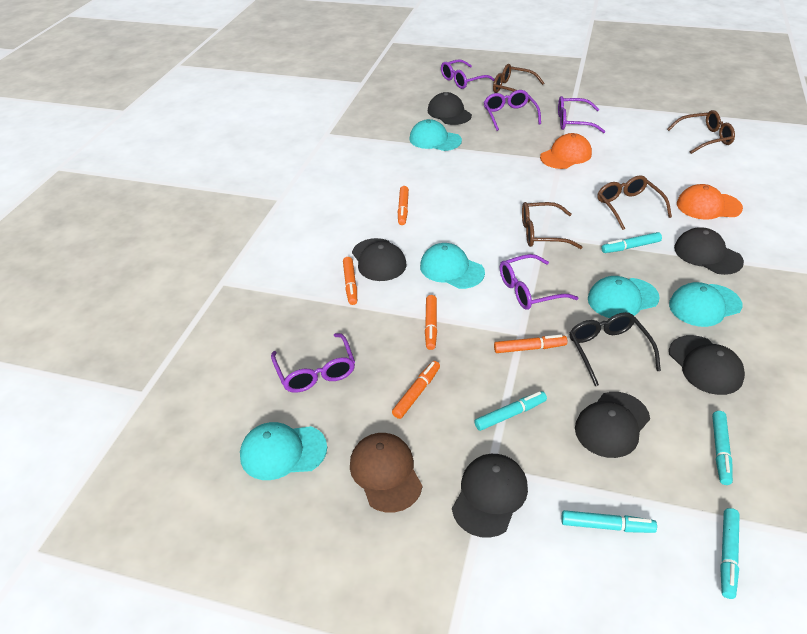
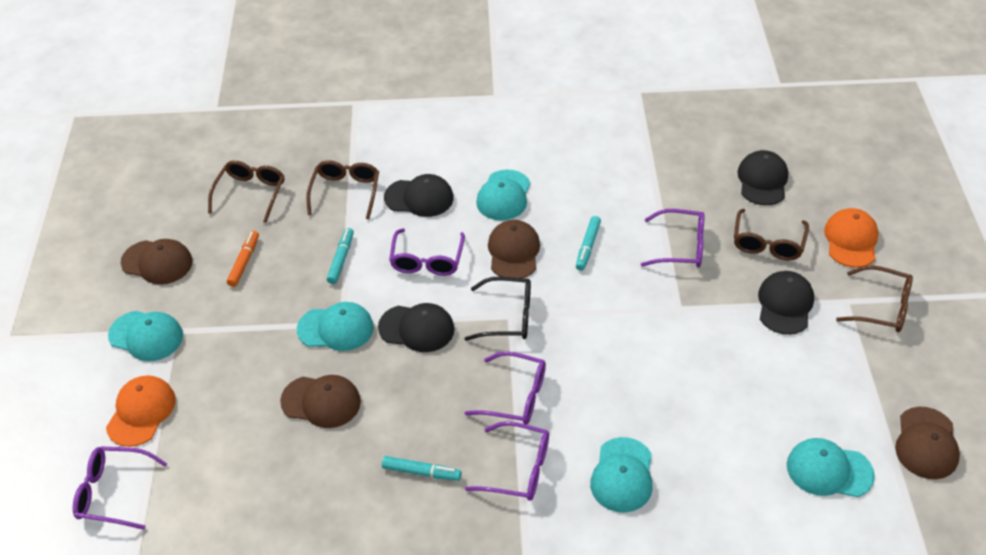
black cap: [352,238,406,281] [428,92,472,125] [452,454,528,538] [575,392,650,458] [669,335,745,395] [674,227,744,275] = 6 -> [378,303,454,352] [384,174,454,217] [737,150,788,205] [758,271,814,335] = 4
brown cap: [350,433,423,513] = 1 -> [121,239,193,285] [280,375,361,428] [488,220,540,278] [895,407,960,479] = 4
orange marker: [343,257,357,305] [392,361,440,419] [398,186,409,225] [425,295,437,350] [494,335,567,353] = 5 -> [227,231,259,287] = 1
turquoise marker: [474,391,547,431] [561,510,657,533] [601,232,662,253] [712,411,733,485] [720,508,740,599] = 5 -> [327,228,354,284] [382,456,461,481] [576,216,601,270] = 3

